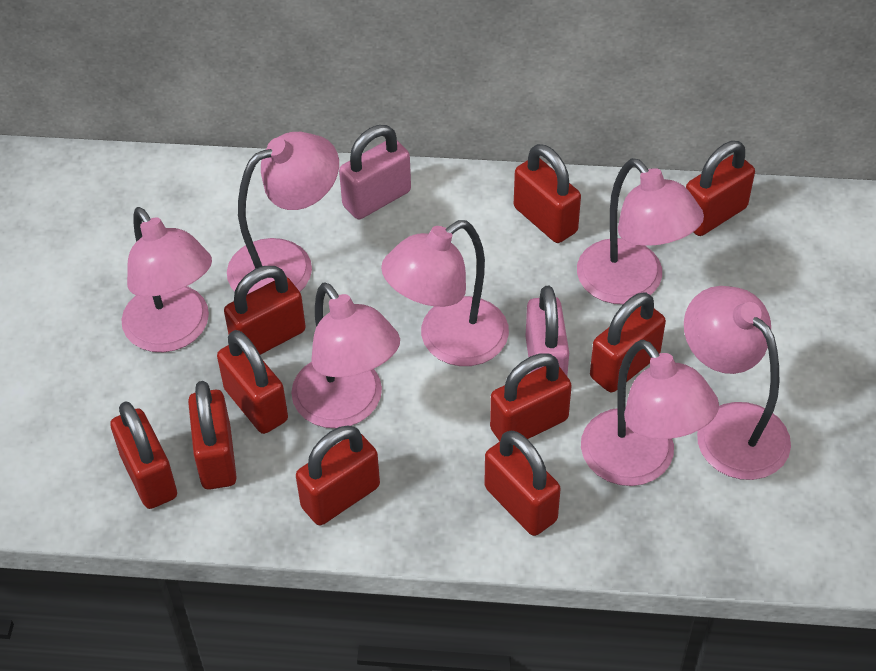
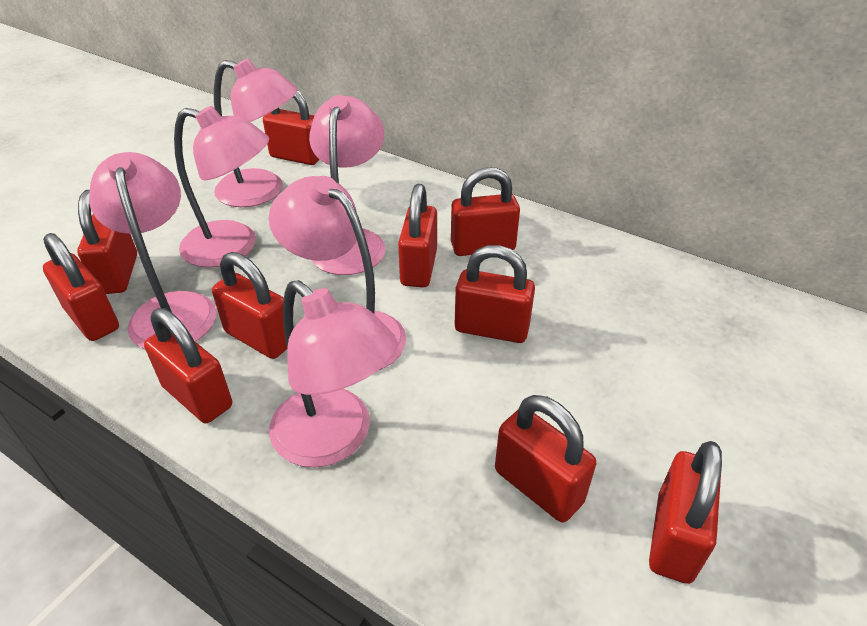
pink lamp: [121,207,212,352] [227,132,339,294] [291,282,400,428] [381,220,509,366] [577,158,704,304] [581,340,719,486] [684,286,791,480] = 7 -> [89,152,216,349] [174,106,269,268] [214,58,298,207] [269,176,406,370] [269,280,398,468] [309,95,385,275] = 6
pink padlock: [339,125,411,219] [525,286,569,376] = 2 -> none = 0

